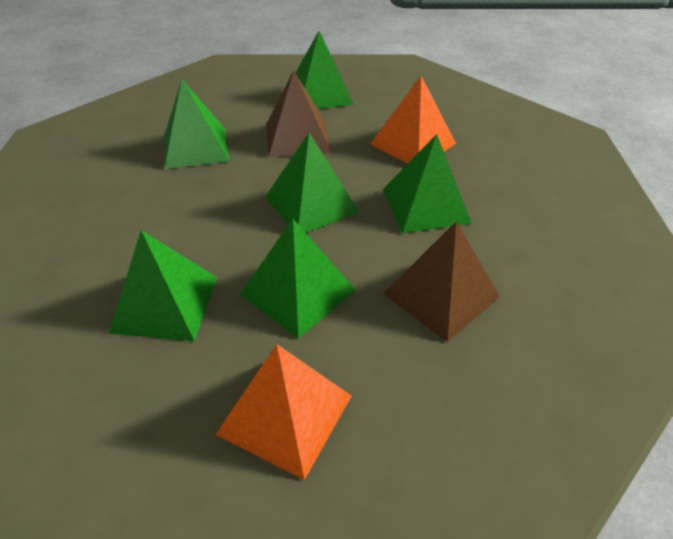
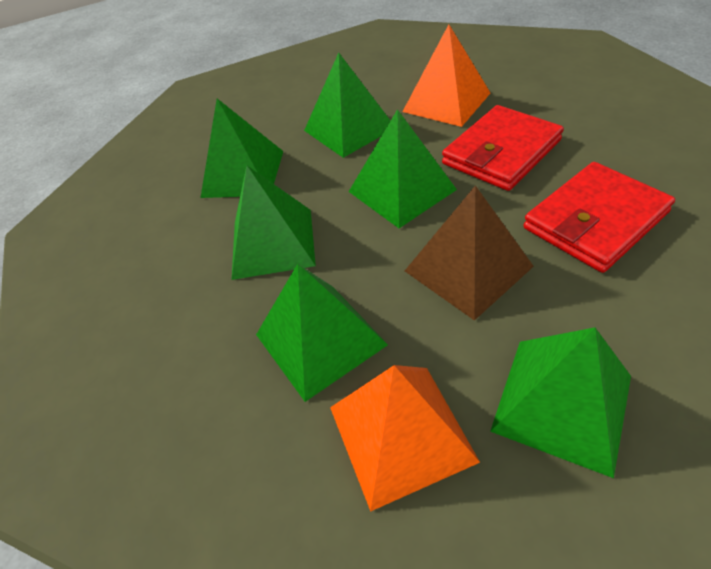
brown pyramid: [266,71,331,157] [383,221,500,342] = 2 -> [405,185,534,321] = 1
red wallet: none = 0 -> [442,105,564,191] [523,162,675,273] = 2

